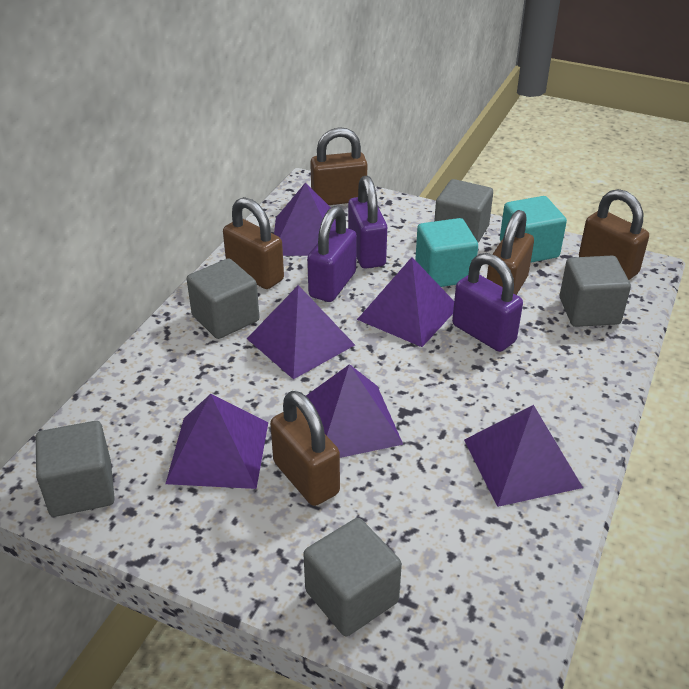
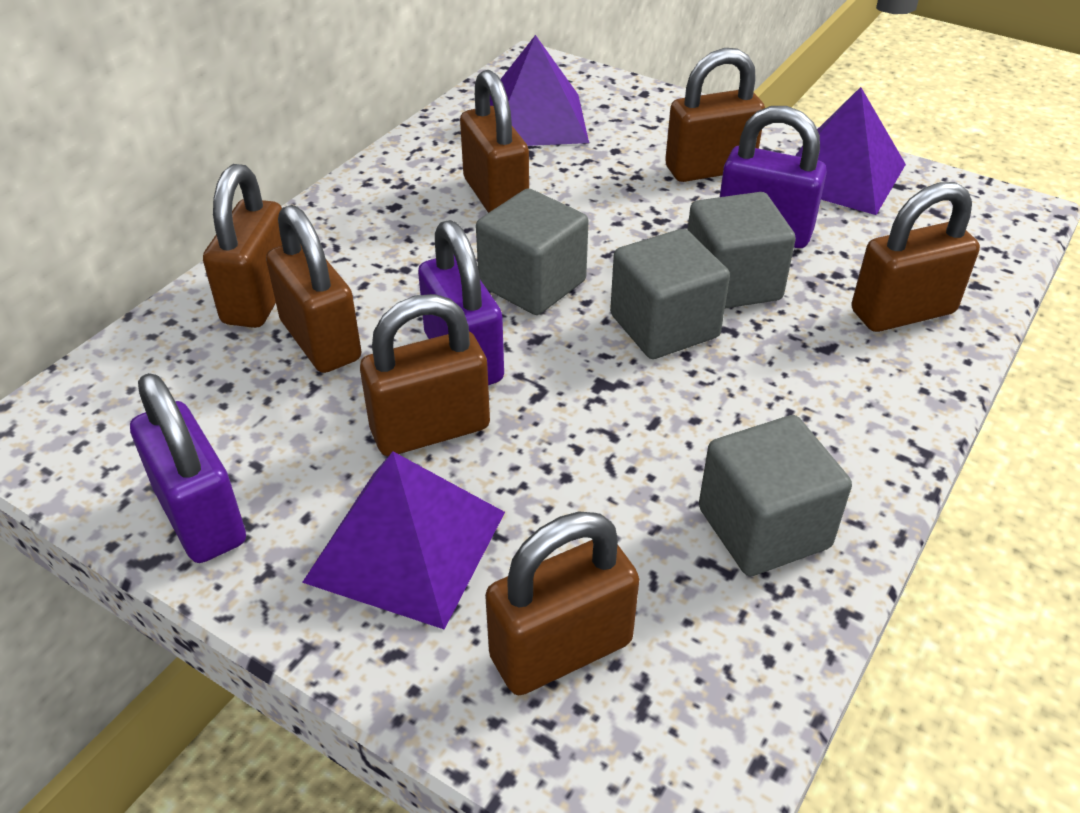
brown padlock: [223,197,284,289] [270,391,340,506] [310,127,367,205] [487,210,534,295] [579,189,649,280] = 5 -> [203,164,282,328] [266,205,362,373] [360,294,490,456] [460,70,529,213] [485,511,639,695] [665,48,765,182] [851,182,980,332] = 7
grey cube: [36,421,115,517] [187,258,259,339] [303,518,402,636] [434,179,493,243] [560,256,631,327] = 5 -> [476,188,588,315] [610,229,730,359] [688,192,796,309] [699,415,852,576] = 4
purple pyramid: [166,394,268,489] [247,285,355,379] [274,182,336,256] [306,364,403,458] [357,257,454,347] [464,405,583,507] = 6 -> [302,452,505,629] [490,35,589,146] [795,87,906,215] = 3
turquoise cube: [415,218,478,287] [500,196,567,262] = 2 -> none = 0

